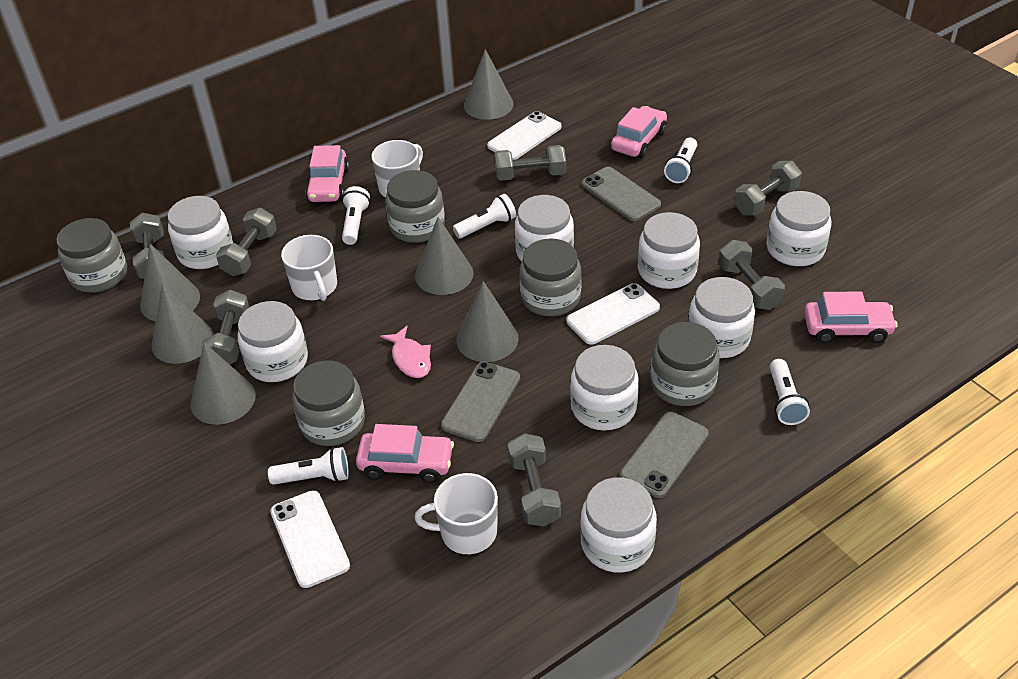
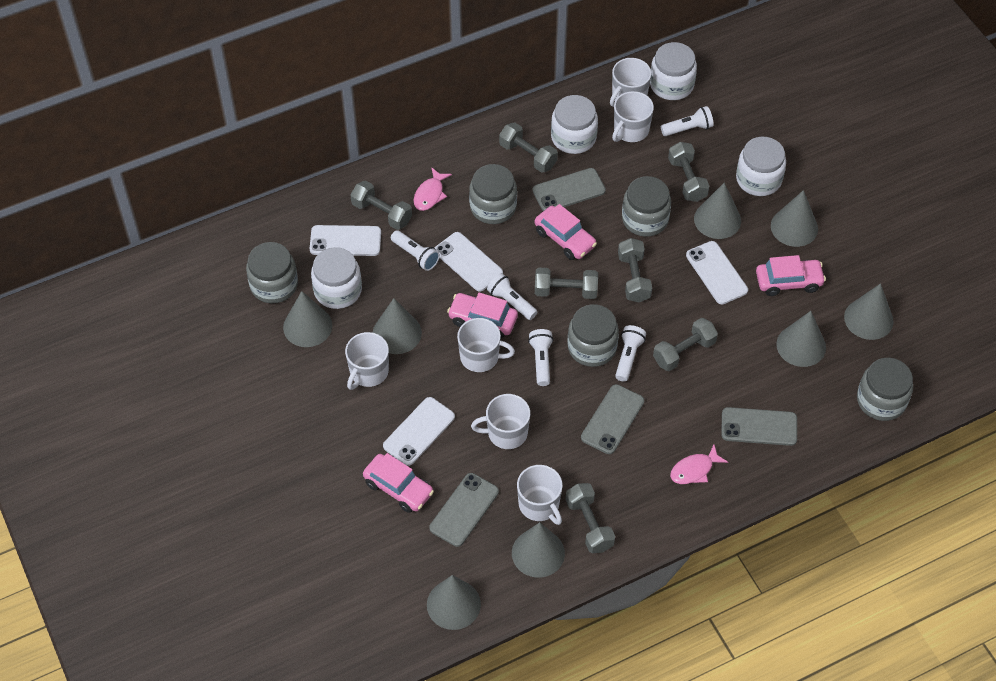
grey cone: [140,244,200,321] [152,284,214,364] [191,342,256,425] [415,217,473,295] [457,281,518,362] [464,49,513,120] = 6 -> [283,291,332,347] [373,298,422,354] [427,575,481,630] [512,522,565,578] [694,183,741,239] [771,190,818,247] [776,311,826,367] [844,283,894,340] = 8
grey phone: [441,362,520,442] [582,167,661,221] [620,412,709,498] = 3 -> [429,473,499,547] [533,168,606,211] [581,384,644,454] [721,407,797,446] = 4
pink fish: [380,326,431,378] = 1 -> [414,167,452,211] [670,445,728,484] = 2
white jar: [168,196,233,269] [238,301,308,382] [515,195,574,262] [570,345,639,431] [580,477,657,573] [638,212,700,289] [688,277,755,358] [767,191,832,266] = 8 -> [311,247,362,309] [551,95,598,154] [650,42,697,100] [736,137,786,196] = 4
white mug: [281,235,337,301] [371,140,423,197] [414,473,498,554] = 3 -> [345,332,389,390] [457,318,515,372] [471,394,530,449] [517,465,563,525] [610,58,651,107] [612,91,654,142] = 6
white phone: [270,490,350,588] [487,111,562,160] [566,283,660,345] = 3 -> [310,225,381,256] [383,397,455,466] [435,232,503,292] [686,241,748,304] = 4

